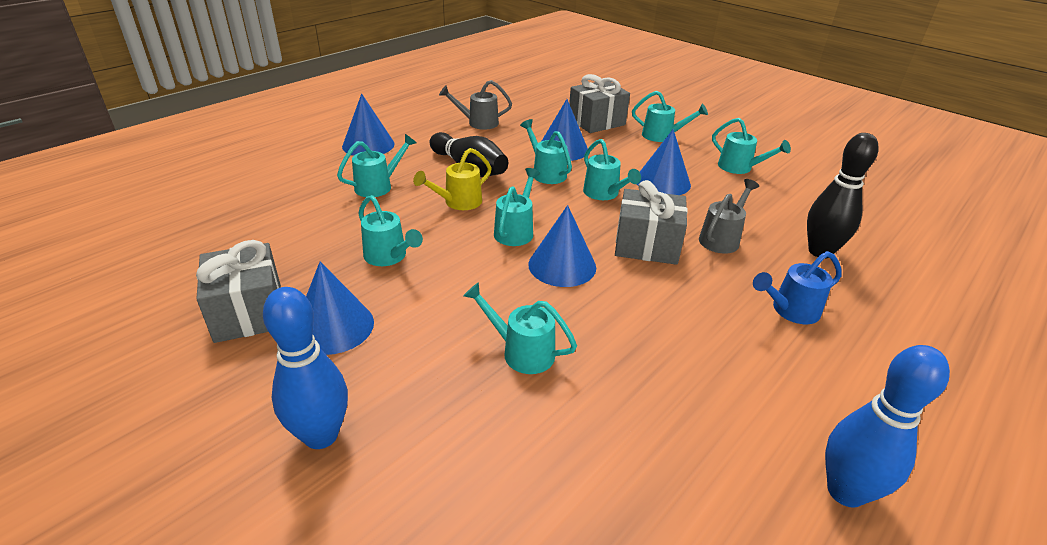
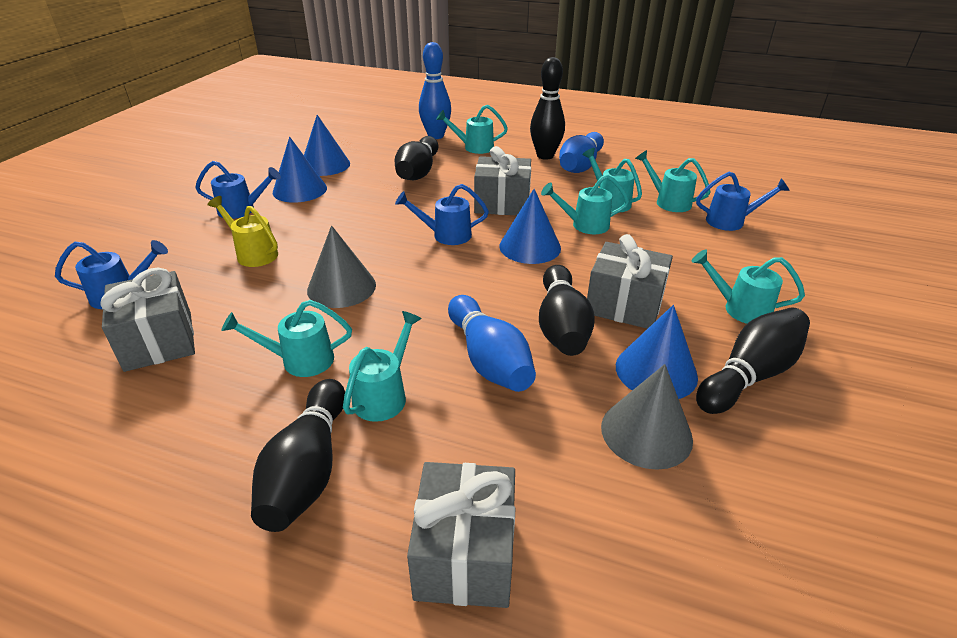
black bowling pin: [430,132,508,177] [807,133,879,258] = 2 -> [251,379,345,532] [395,136,438,180] [530,57,565,160] [539,265,595,356] [696,307,810,414] = 5
blue bowling pin: [263,287,348,449] [825,345,950,508] = 2 -> [419,42,451,139] [448,295,536,392] [559,132,604,173] = 3
blue cone: [306,262,374,355] [342,94,394,156] [528,205,596,287] [542,99,588,161] [637,129,691,195] = 5 -> [273,137,327,203] [304,115,350,176] [499,189,561,264] [616,305,698,399] = 4
blue watering can: [753,251,842,324] = 1 -> [55,240,168,309] [195,161,281,219] [395,184,489,245] [696,172,790,231] = 4
grey cone: none = 0 -> [307,225,376,308] [601,364,693,470] = 2
grey gift: [196,240,281,343] [569,74,630,133] [615,180,688,265] = 3 -> [100,268,195,372] [407,462,515,608] [474,146,531,215] [587,234,673,329] = 4
grey watering can: [439,80,512,130] [699,179,759,254] = 2 -> none = 0
turquoise watering can: [337,134,416,197] [358,195,423,266] [463,282,577,374] [494,168,540,246] [520,119,572,184] [583,139,641,200] [632,91,708,142] [712,118,791,174] = 8 -> [221,300,352,377] [343,311,422,422] [436,105,508,154] [541,175,629,234] [582,148,642,213] [635,150,710,212] [692,250,805,324] = 7

